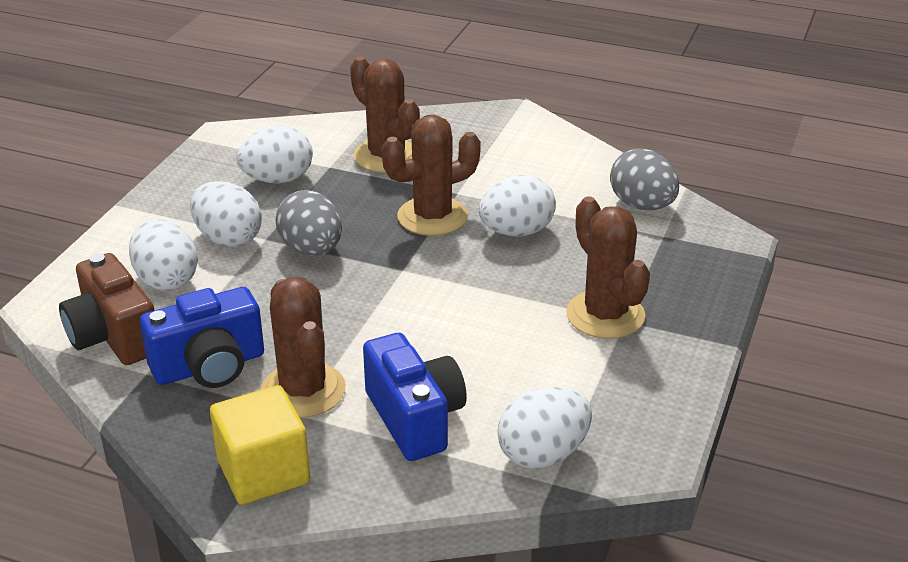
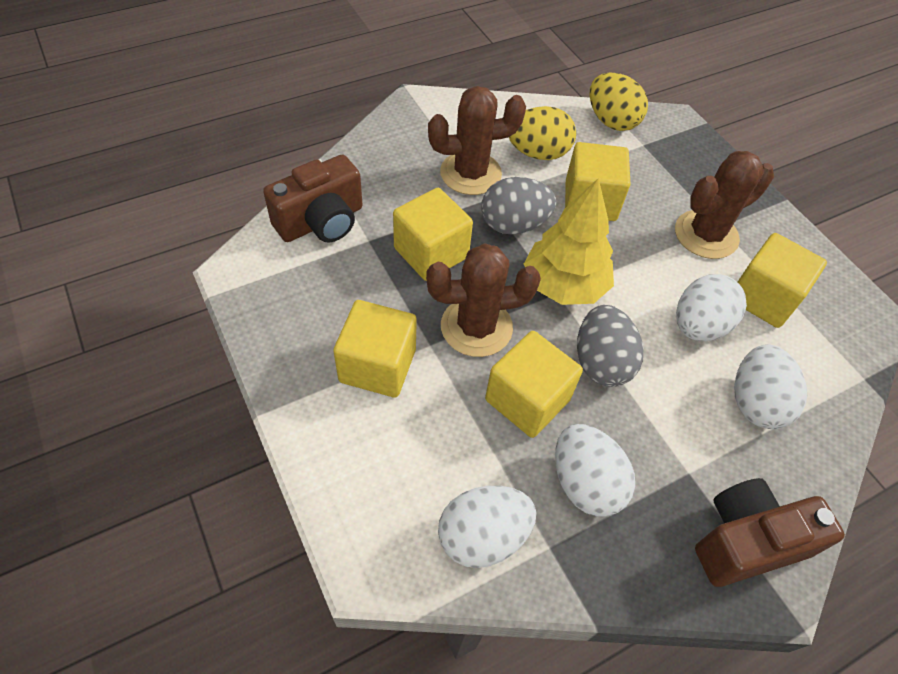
blue camera: [140,287,264,388] [363,333,467,461] = 2 -> none = 0
brown cactus: [261,277,346,418] [350,57,420,173] [382,115,481,236] [566,196,650,339] = 4 -> [426,243,541,357] [428,86,526,195] [675,151,774,259] = 3
brown camera: [59,253,154,365] = 1 -> [263,155,363,242] [695,478,845,587] = 2
white egg: [129,219,198,291] [190,181,262,247] [236,125,313,183] [479,175,556,236] [497,387,592,469] = 5 -> [438,486,536,568] [555,424,635,516] [676,274,747,341] [734,344,807,429] = 4
yellow cube: [210,385,310,505] = 1 -> [333,300,417,398] [393,188,473,281] [485,331,583,438] [565,142,631,221] [738,233,827,328] = 5
yellow egg: none = 0 -> [509,106,576,160] [590,73,648,131] = 2
yellow tree: none = 0 -> [524,178,614,305] = 1

